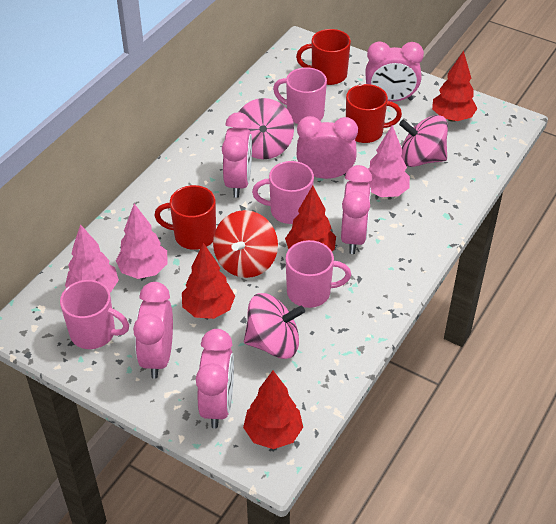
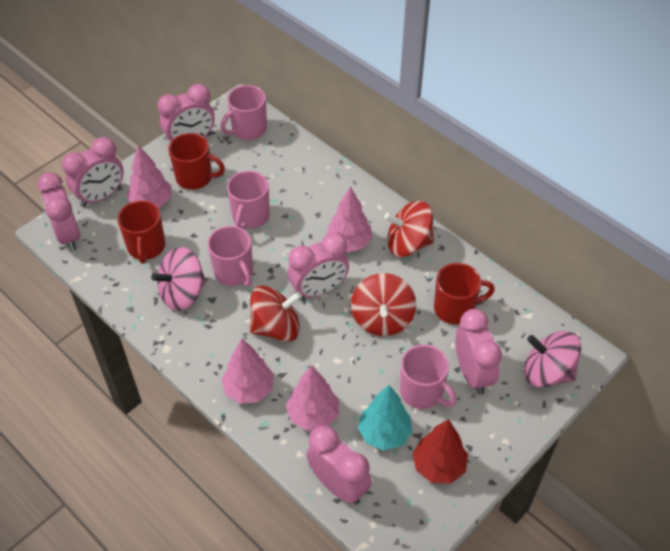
pink spinning top: [233,98,294,159] [244,293,305,359] [399,115,448,167] = 3 -> [151,247,206,311] [524,331,581,388] = 2
pink tree: [65,224,119,293] [116,204,168,279] [368,125,410,197] = 3 -> [127,145,172,207] [222,338,274,404] [286,365,339,431] [326,187,373,252] = 4
red spinning top: [213,210,278,278] = 1 -> [250,286,302,342] [351,273,416,336] [384,201,434,257] = 3
red tree: [182,243,235,319] [243,371,303,449] [285,186,336,251] [432,51,478,122] = 4 -> [413,419,468,484] = 1
turquoise tree: none = 0 -> [358,385,412,451] = 1

